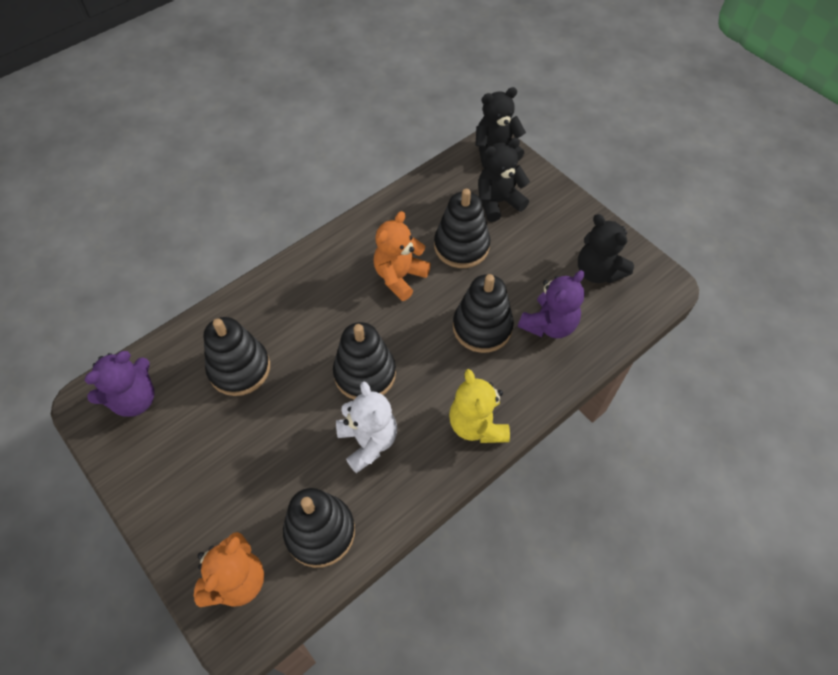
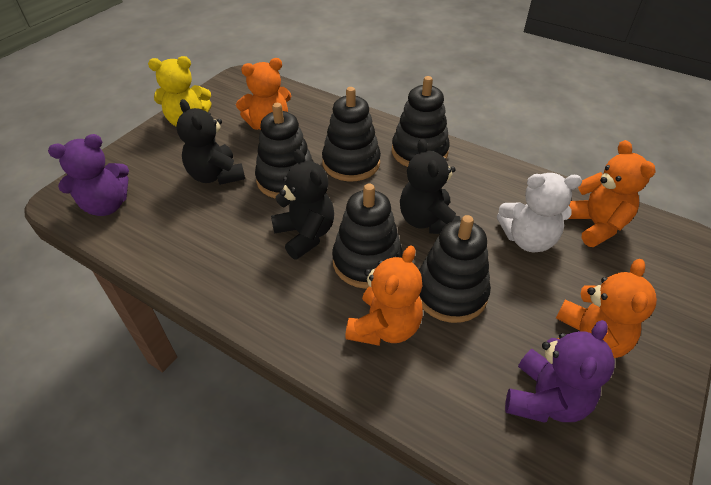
orange teddy bear: [194,532,264,607] [373,211,431,301] = 2 -> [236,58,291,130] [345,245,423,346] [556,259,657,358] [568,140,655,247] = 4

